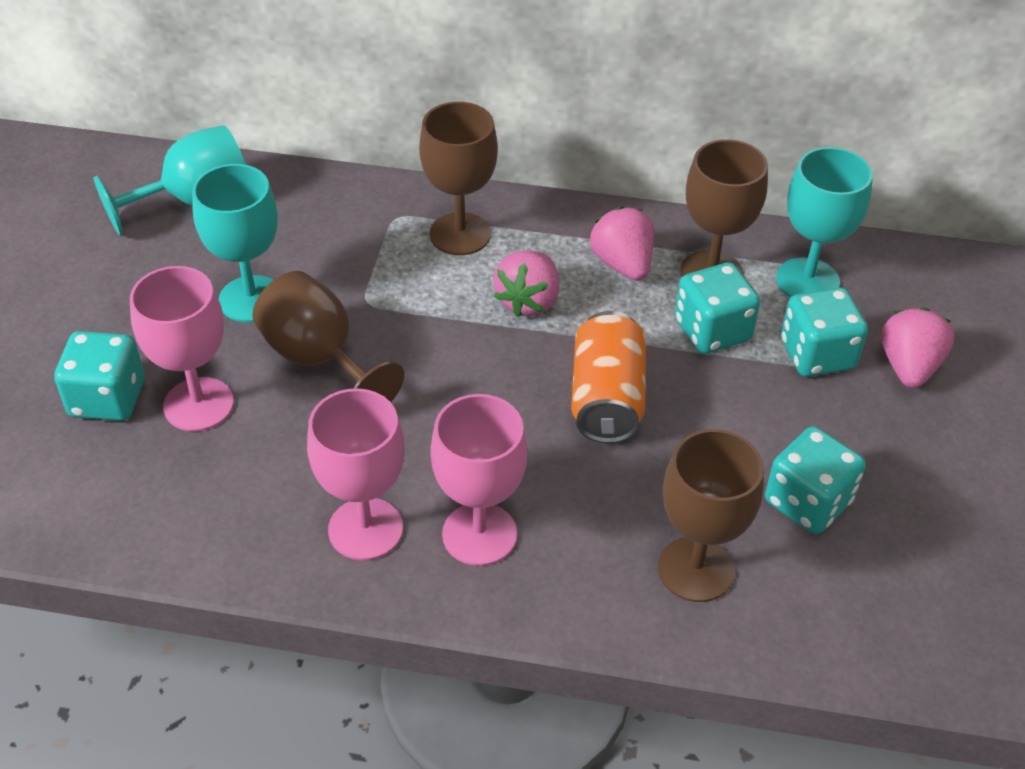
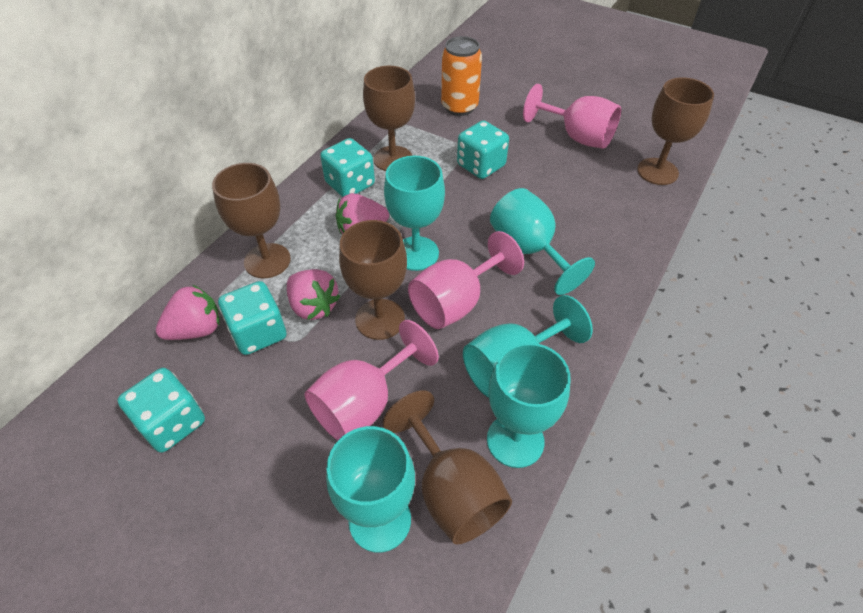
brown goblet: [252,271,404,402] [419,102,498,255] [658,429,764,602] [680,139,768,277] = 4 -> [212,163,291,278] [339,220,407,340] [363,66,415,171] [382,390,512,545] [637,77,714,185] = 5
turquoise goblet: [93,125,246,235] [192,164,278,322] [776,147,873,297] = 3 -> [326,426,415,553] [384,156,445,271] [463,295,593,398] [487,343,570,468] [490,188,595,295] = 5

